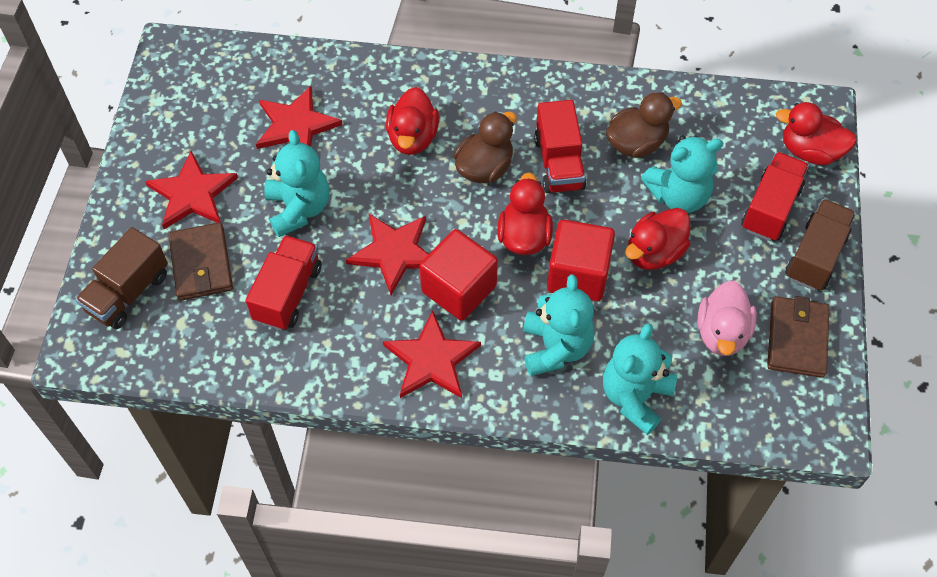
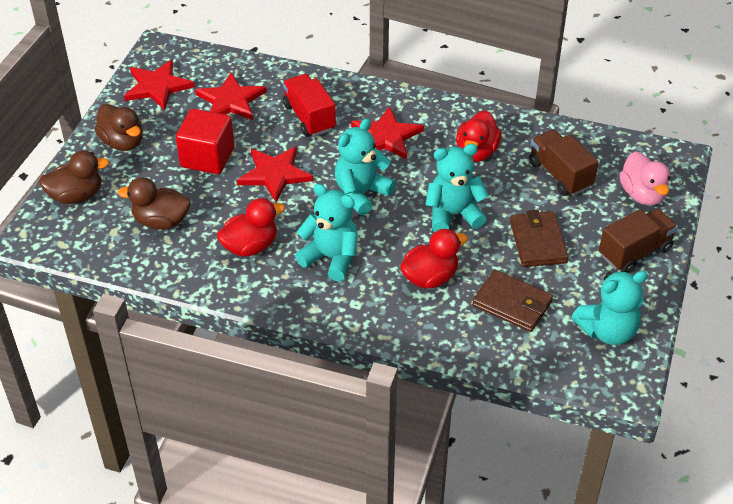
brown duck: [454,111,516,183] [606,92,682,158] = 2 -> [39,150,109,204] [94,104,143,151] [117,177,190,230] = 3
red cube: [420,229,498,321] [547,219,615,301] = 2 -> [176,109,234,174] = 1
red duck: [386,87,439,155] [497,173,553,255] [625,208,691,270] [776,102,857,165] = 4 -> [217,198,285,257] [400,229,468,288] [456,111,502,162] = 3
red truck: [246,235,322,330] [534,100,586,193] [741,152,809,241] = 3 -> [283,74,336,137] = 1

